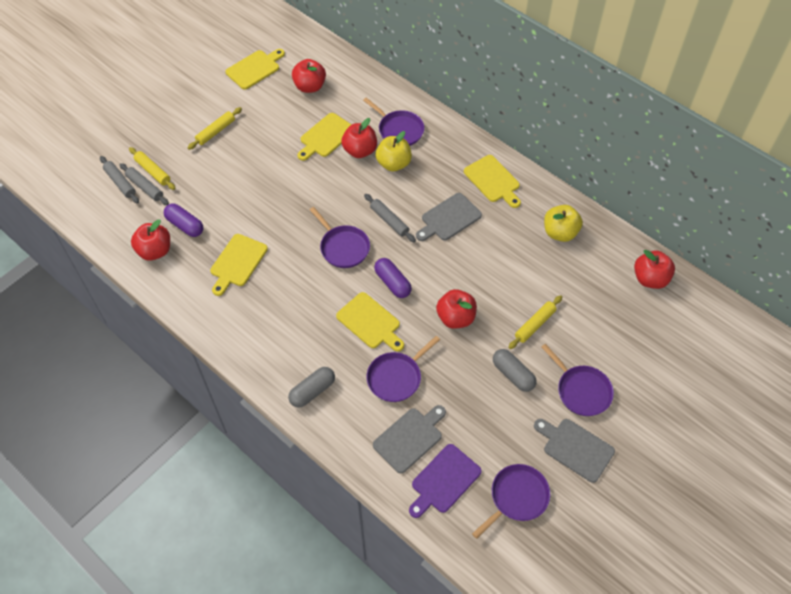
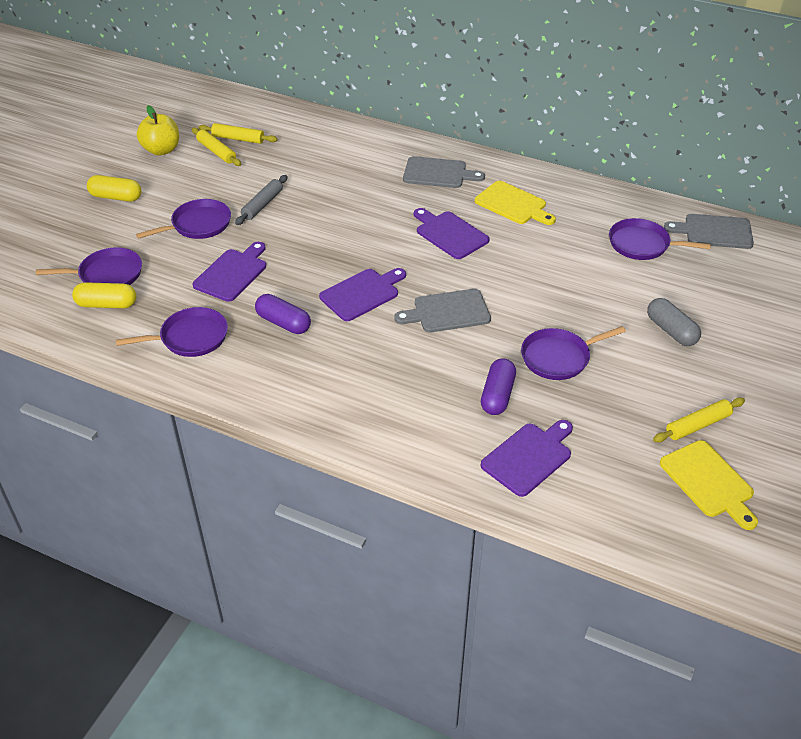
grey capsule: [288,367,335,408] [493,349,536,392] = 2 -> [647,298,701,346] = 1
grey rolling pin: [100,156,139,204] [120,163,169,205] [364,194,416,242] = 3 -> [235,175,288,225] = 1
purple cutting board: [409,444,482,518] = 1 -> [193,242,266,302] [319,268,406,321] [414,208,490,259] [481,420,573,497] = 4
red apple: [131,219,170,261] [292,59,326,93] [341,118,377,158] [436,289,477,329] [634,250,675,289] = 5 -> none = 0
yellow apple: [376,131,412,171] [544,205,583,242] = 2 -> [137,105,179,156] = 1
yellow capsule: none = 0 -> [72,282,137,308] [87,175,141,202] = 2
yellow cutting board: [210,234,268,296] [225,49,285,90] [297,113,352,161] [336,292,404,352] [464,155,521,208] = 5 -> [475,181,556,225] [660,440,758,530] = 2

